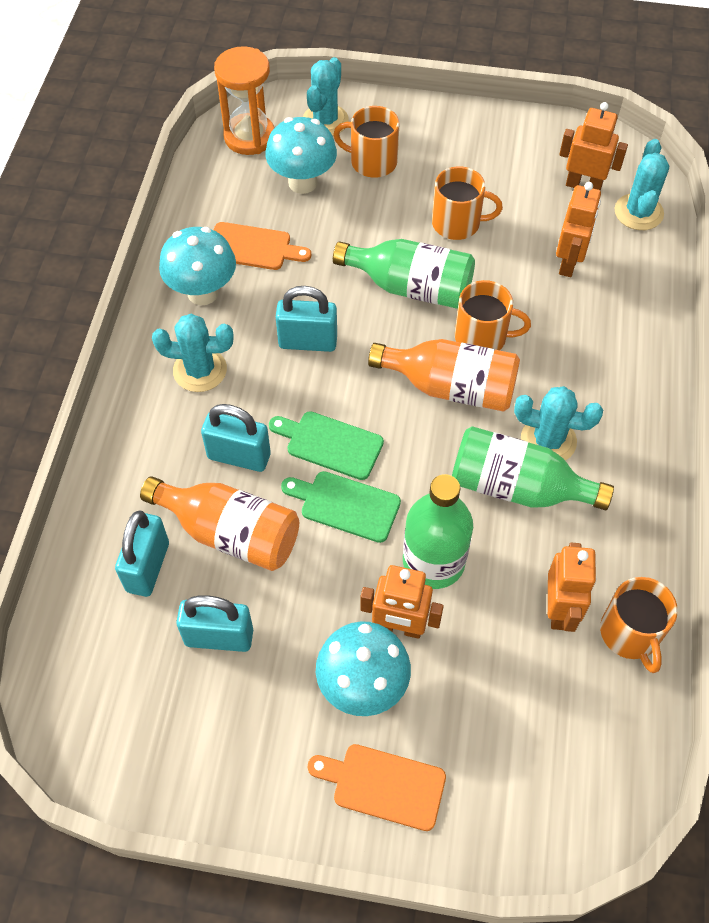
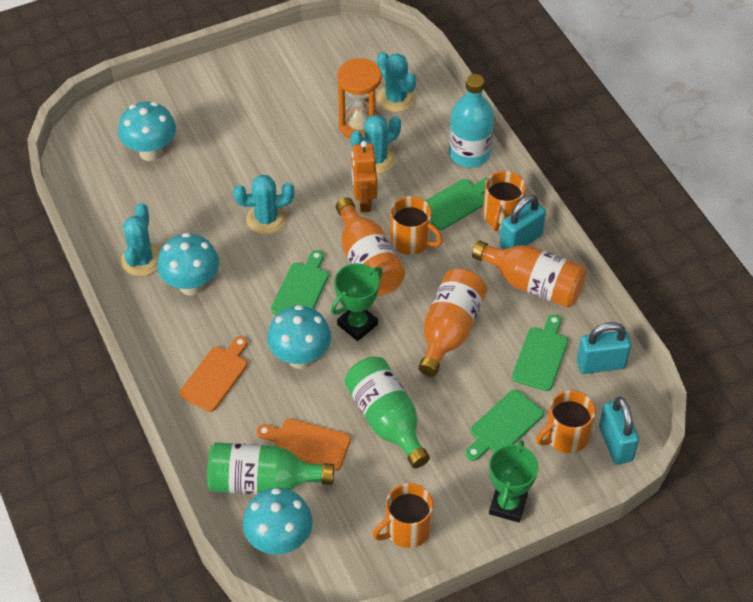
green bottle: [333,239,475,309] [403,474,473,589] [452,426,614,510] = 3 -> [207,442,334,495] [345,357,430,468] = 2
green cutting board: [269,411,384,480] [281,471,401,543] = 2 -> [271,250,329,315] [425,177,489,230] [466,389,544,461] [512,314,568,391] = 4
green trophy: none = 0 -> [331,263,383,341] [489,440,539,523] = 2
orange bottle: [140,476,299,571] [368,339,520,412] = 2 -> [336,197,405,296] [418,269,487,377] [472,240,587,308] = 3
orange robot: [360,565,444,639] [548,542,597,632] [556,182,601,277] [559,102,628,191] = 4 -> [351,141,377,212] = 1
turquoise bottle: none = 0 -> [449,74,494,167] = 1
turquoise mushroom: [159,227,236,305] [265,117,337,194] [316,621,411,716] = 3 -> [118,102,176,161] [157,233,219,295] [243,488,313,554] [267,305,331,369] = 4
turquoise padlock: [115,510,169,597] [176,595,253,652] [201,404,271,472] [276,286,337,352] = 4 -> [500,195,546,249] [577,322,631,374] [599,397,639,465] = 3

